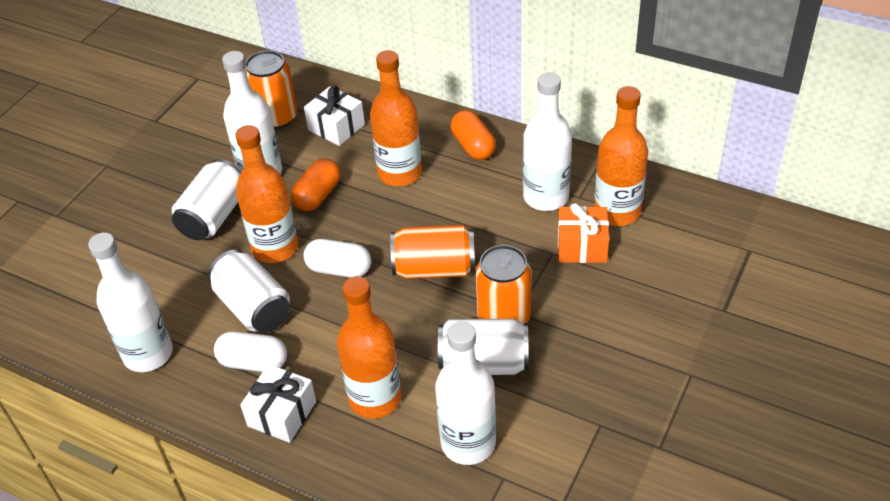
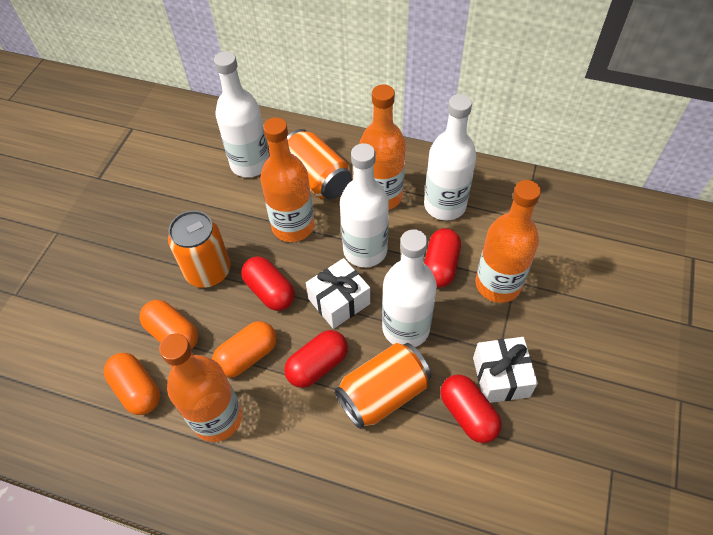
orange capsule: [290,158,341,211] [451,110,496,160] = 2 -> [104,353,160,415] [139,300,198,349] [212,321,277,378] = 3
orange gift: [558,203,609,263] = 1 -> none = 0
red capsule: none = 0 -> [241,256,295,311] [284,330,348,388] [424,228,461,288] [440,374,502,443] = 4
white can: [172,159,242,240] [208,250,290,333] [438,319,529,375] = 3 -> none = 0
white capsule: [214,331,287,372] [304,239,371,278] = 2 -> none = 0

